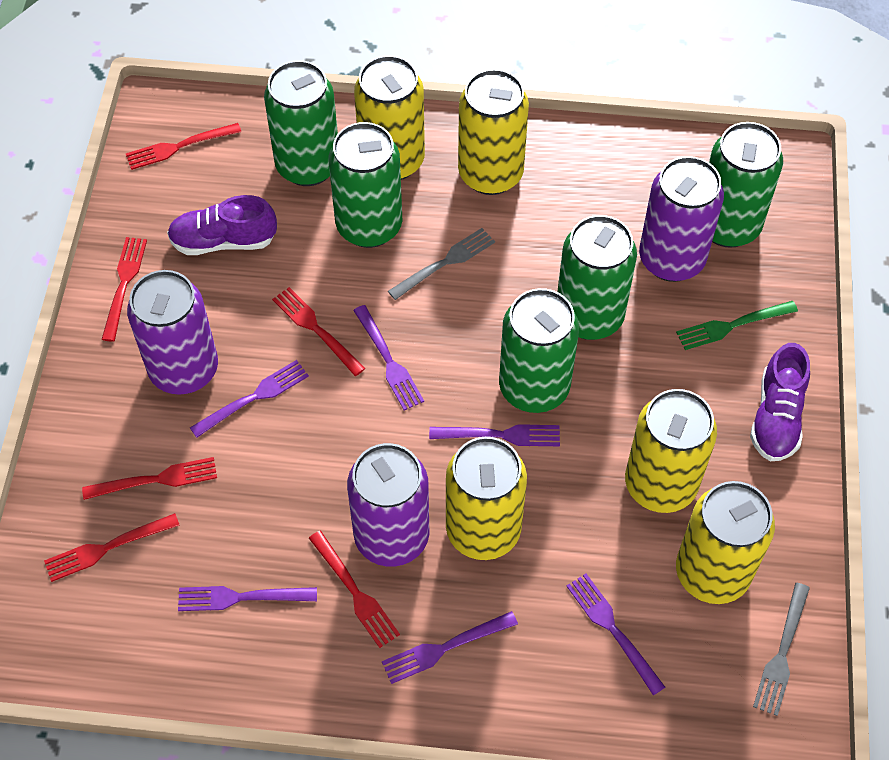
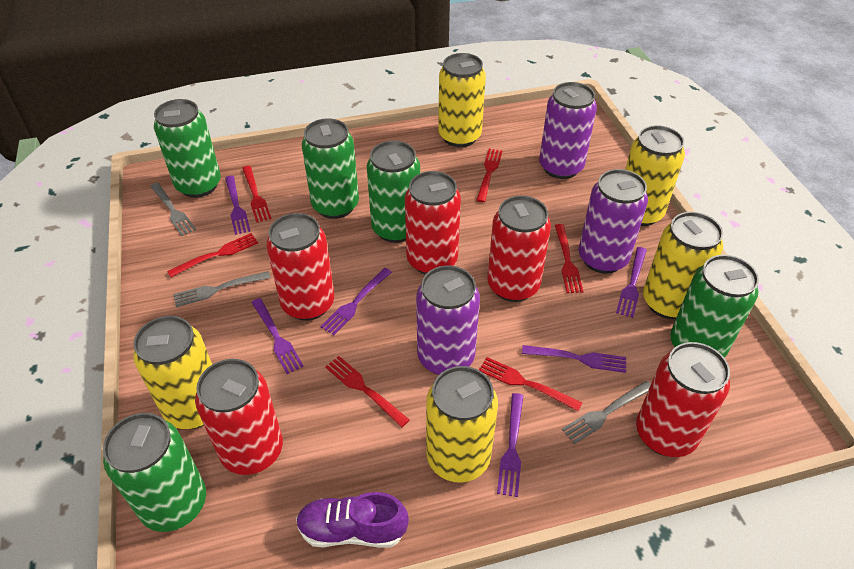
green fork: [676,301,798,350] = 1 -> none = 0
grey fork: [388,228,495,300] [753,583,810,716] = 2 -> [150,183,196,236] [173,271,271,307] [562,381,651,444] = 3
purple shoe: [167,195,277,255] [750,343,810,461] = 2 -> [296,492,409,548] = 1
red can: none = 0 -> [195,359,283,475] [266,213,334,321] [405,171,461,275] [488,196,551,302] [636,342,730,457] = 5

